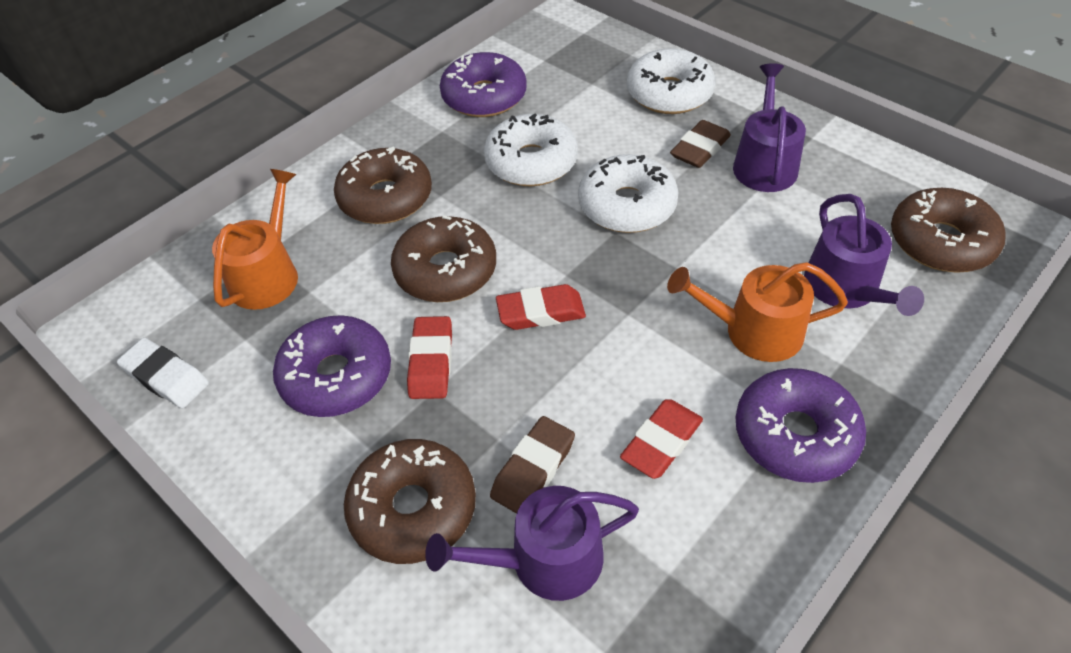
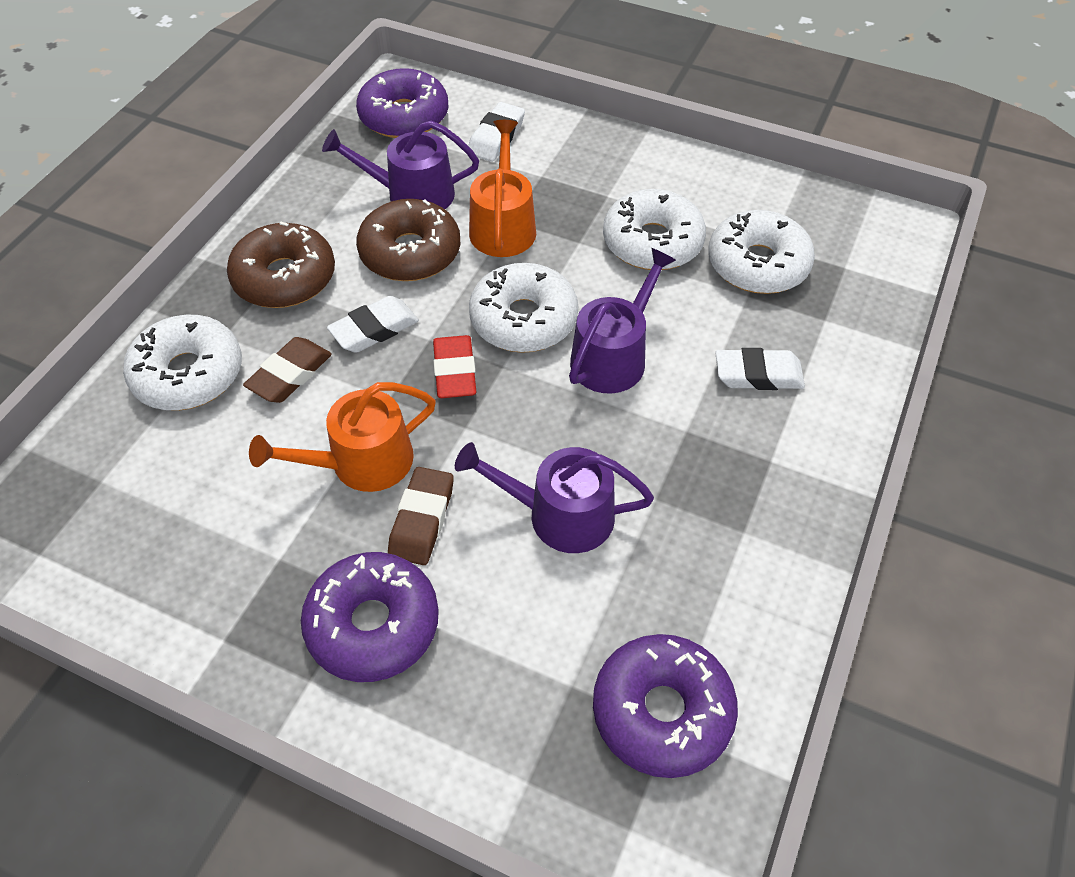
brown donut: [334,146,432,224] [344,439,476,564] [391,215,496,302] [891,188,1006,273] = 4 -> [227,222,335,308] [356,199,460,281] = 2
red eraser: [407,316,452,399] [496,284,586,330] [620,399,703,479] = 3 -> [433,335,477,398] = 1
white donut: [484,114,578,187] [578,154,679,233] [627,48,715,114] = 3 -> [123,315,242,411] [469,263,578,353] [603,189,706,270] [708,210,815,294] = 4
white eraser: [117,338,209,408] = 1 -> [327,296,419,353] [468,102,525,162] [715,348,805,390] = 3

